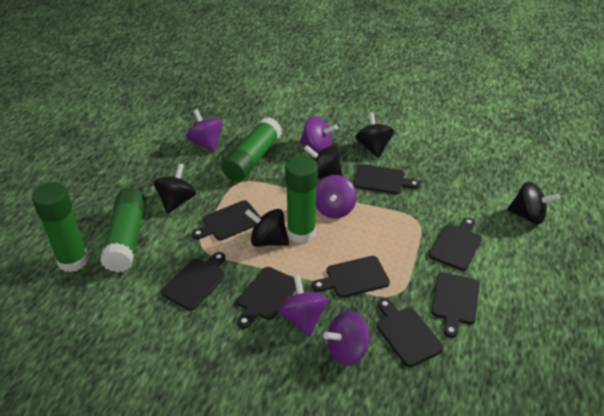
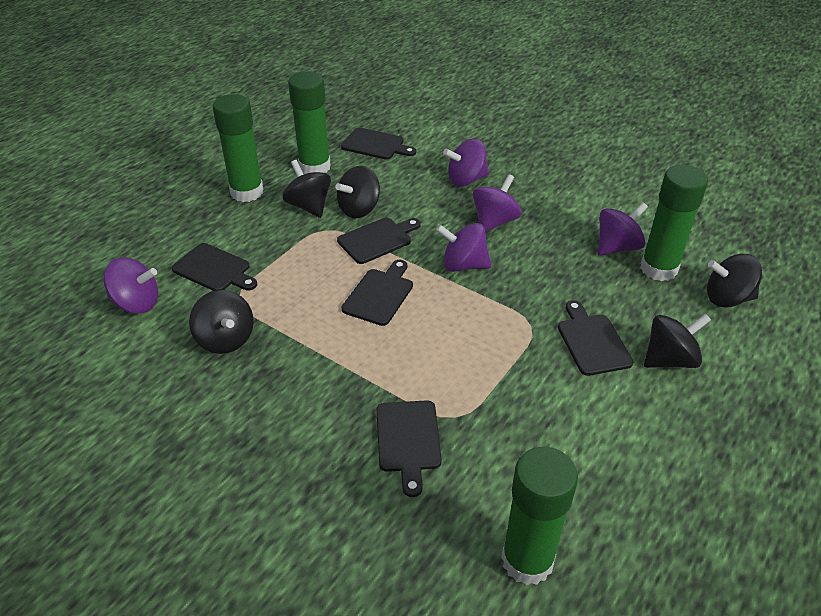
black cutting board: [161,252,226,311] [192,200,261,240] [237,267,296,329] [312,256,390,298] [353,164,420,194] [377,298,444,367] [429,218,482,271] [431,272,480,338] = 8 -> [172,243,257,291] [337,218,421,264] [341,127,416,160] [341,260,413,326] [376,400,442,497] [558,300,633,376] = 6

